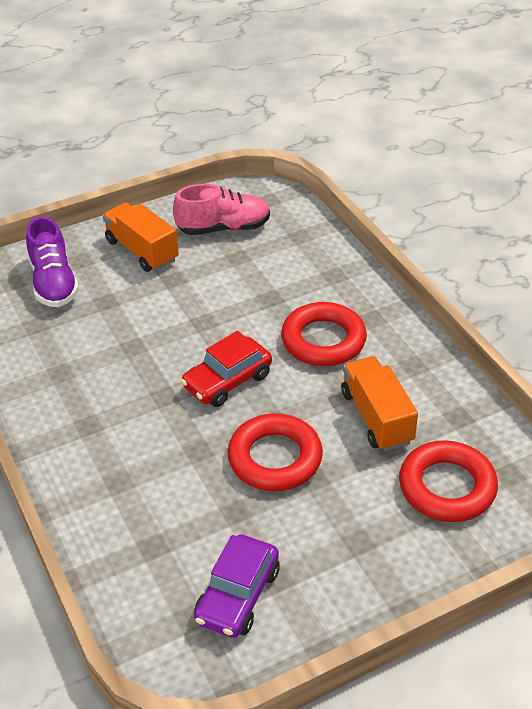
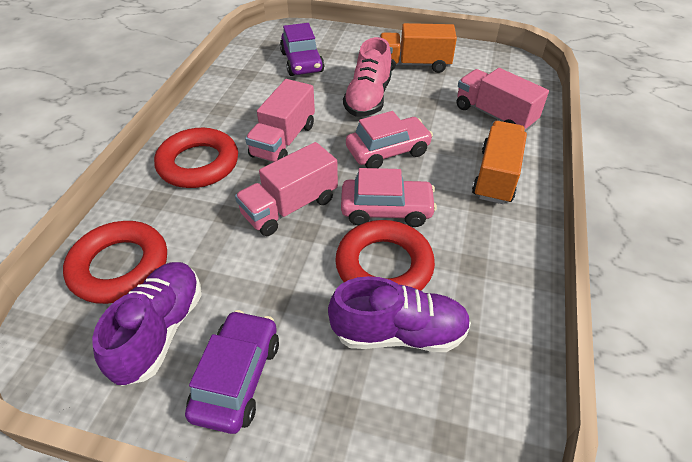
pink car: none = 0 -> [341,168,437,227] [346,111,433,168] = 2
pink truck: none = 0 -> [235,142,338,236] [245,79,315,162] [457,68,549,132] = 3
purple car: [194,535,280,638] = 1 -> [185,310,279,434] [280,23,324,76] = 2
purple shoe: [26,216,79,307] = 1 -> [92,262,202,386] [328,276,471,352] = 2
red car: [181,331,272,407] = 1 -> none = 0

